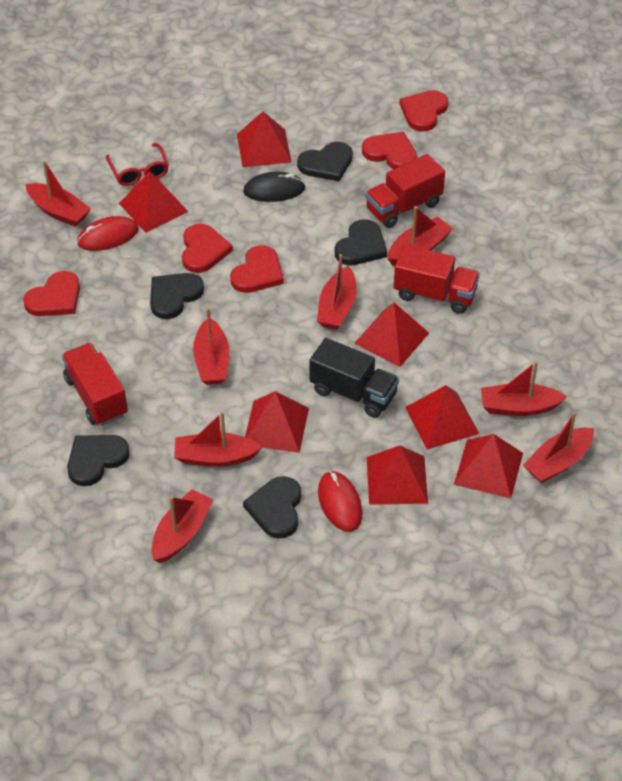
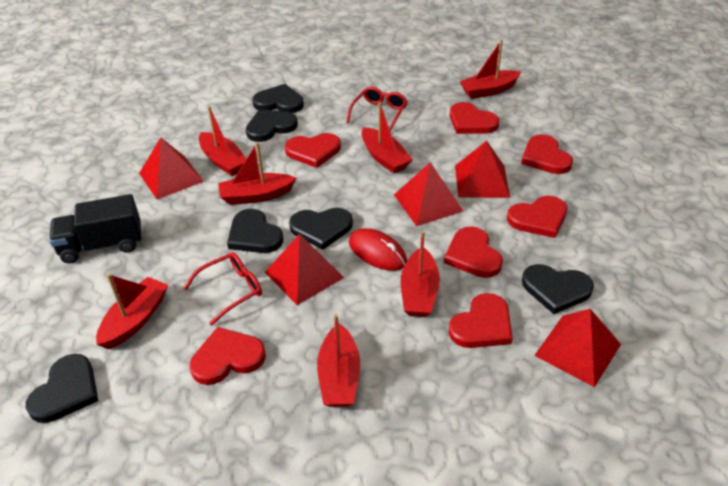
black heart: [67,435,130,486] [150,273,204,319] [243,476,301,538] [297,142,353,181] [335,219,387,265] = 5 -> [26,354,98,423] [227,209,283,253] [246,109,298,142] [252,84,304,113] [289,208,353,250] [522,264,594,314] = 6
black mouse: [243,172,306,202] = 1 -> none = 0
red boat: [26,161,91,227] [152,489,214,563] [174,412,262,467] [193,308,229,385] [317,254,357,330] [388,206,453,266] [481,361,567,416] [523,412,594,483] = 8 -> [96,274,168,349] [199,106,246,176] [218,142,296,205] [317,314,360,407] [361,102,412,173] [401,231,440,317] [460,39,521,99] = 7
red glasses: [106,143,169,186] = 1 -> [184,252,262,326] [346,87,408,131] = 2
red heart: [23,271,80,316] [182,224,233,273] [230,245,284,293] [362,132,417,169] [400,90,448,132] = 5 -> [190,327,266,385] [285,133,341,168] [444,226,503,278] [449,293,513,348] [450,102,499,134] [507,196,567,238] [521,134,573,174] = 7
red mouse: [77,216,139,251] [318,471,363,532] = 2 -> [349,228,407,271] = 1
red pyramid: [119,171,189,233] [237,111,292,167] [245,391,309,453] [354,302,429,367] [367,445,428,505] [405,385,479,449] [454,434,523,498] = 7 -> [139,138,204,199] [265,234,344,305] [394,162,463,226] [455,141,510,198] [534,309,621,387] = 5
red truck: [62,343,128,426] [365,154,445,228] [394,245,480,314] = 3 -> none = 0

